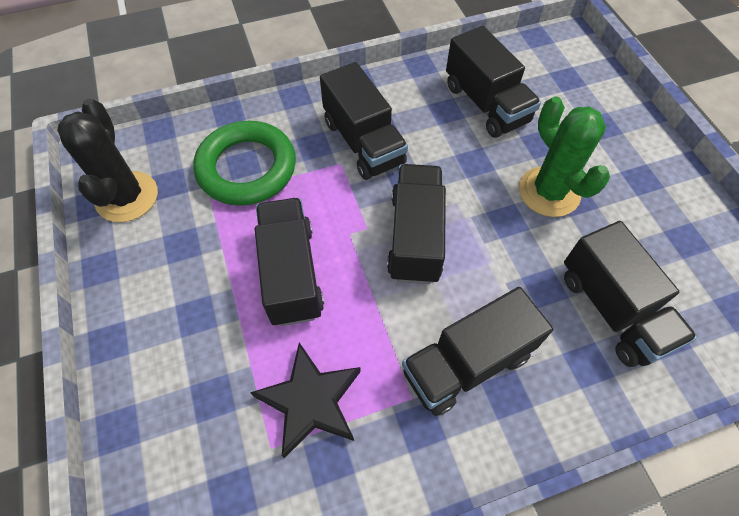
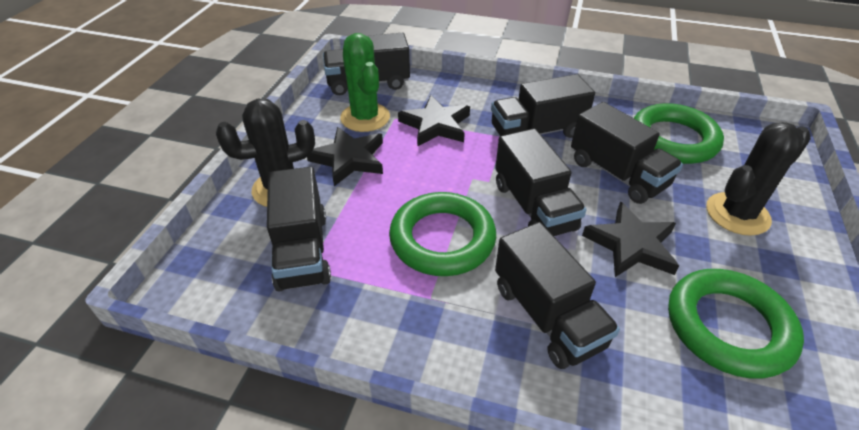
black cactus: [57,98,158,222] = 1 -> [216,98,315,207] [707,122,811,236] = 2
black star: [250,342,361,458] = 1 -> [307,127,383,186] [398,95,470,146] [582,201,679,277] = 3
green ring: [193,121,296,206] = 1 -> [389,192,496,276] [634,103,724,164] [668,269,804,379] = 3

